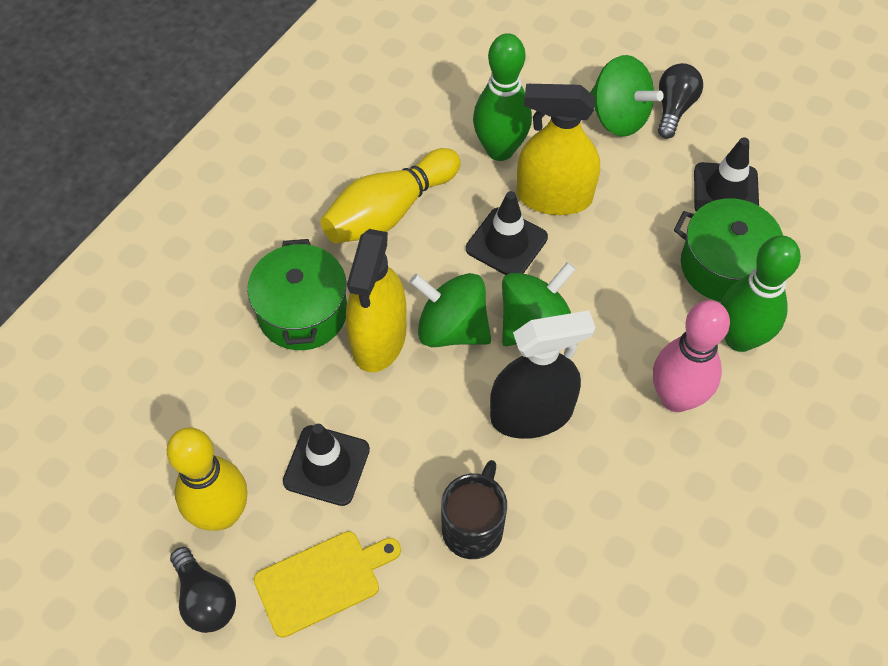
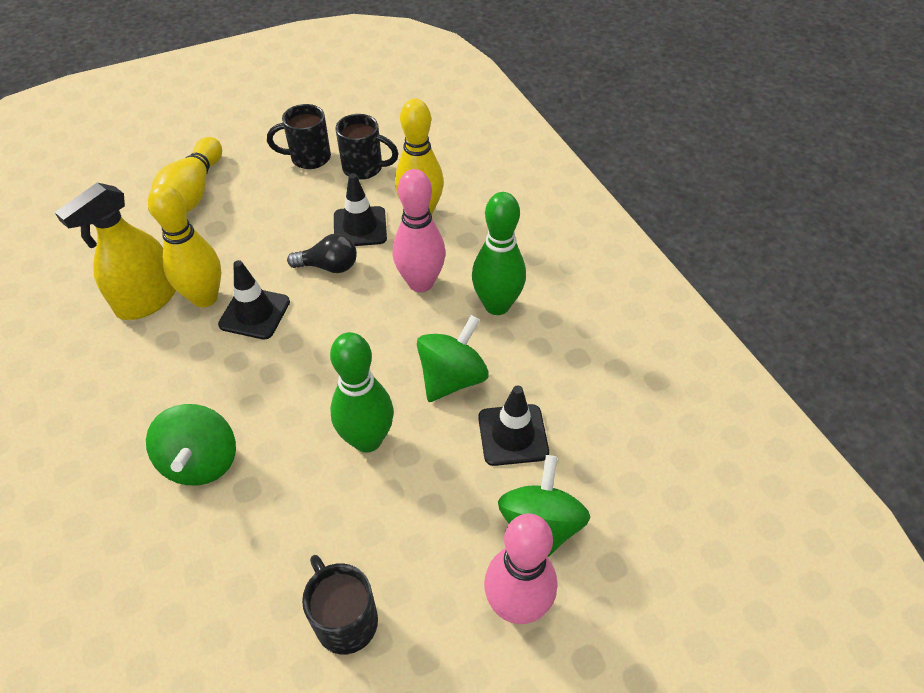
black light bulb: [170,547,236,633] [658,63,703,139] = 2 -> [287,234,357,273] = 1
black mug: [441,460,507,559] = 1 -> [267,104,331,169] [302,555,378,655] [335,114,399,180] = 3
black spray bottle: [490,310,595,439] = 1 -> none = 0
green pot: [247,239,347,350] [674,198,783,302] = 2 -> none = 0
pink bowling pin: [653,300,730,412] = 1 -> [393,169,445,292] [484,514,557,624] = 2
yellow bowling pin: [167,427,247,531] [321,148,460,243] = 2 -> [148,137,222,215] [148,184,221,307] [395,99,444,215] = 3
yellow cutting board: [254,531,401,638] = 1 -> none = 0
yellow spray bottle: [346,229,406,372] [517,84,600,215] = 2 -> [55,182,176,320] = 1

